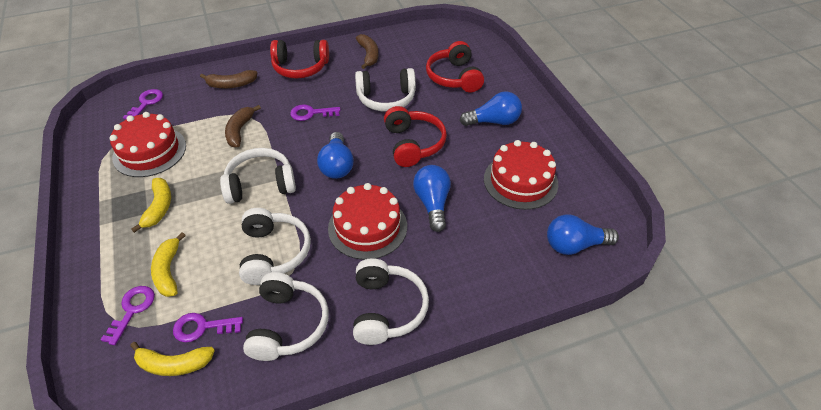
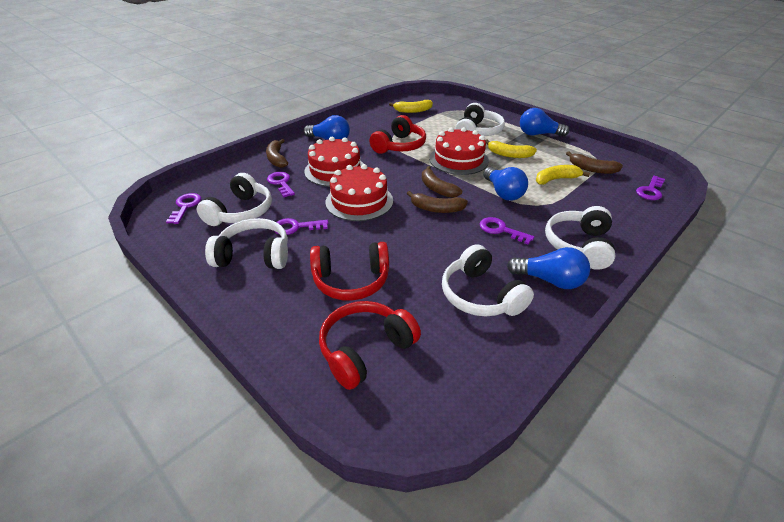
brown banana: [200,70,257,88] [225,105,261,148] [356,34,378,69] = 3 -> [266,139,288,168] [407,191,468,213] [422,166,462,198] [566,151,623,174] = 4
purple key: [101,286,155,345] [123,89,163,119] [173,313,243,342] [290,104,340,121] = 4 -> [166,193,201,224] [267,172,295,197] [274,218,328,235] [480,217,534,245] [636,176,665,200] = 5

